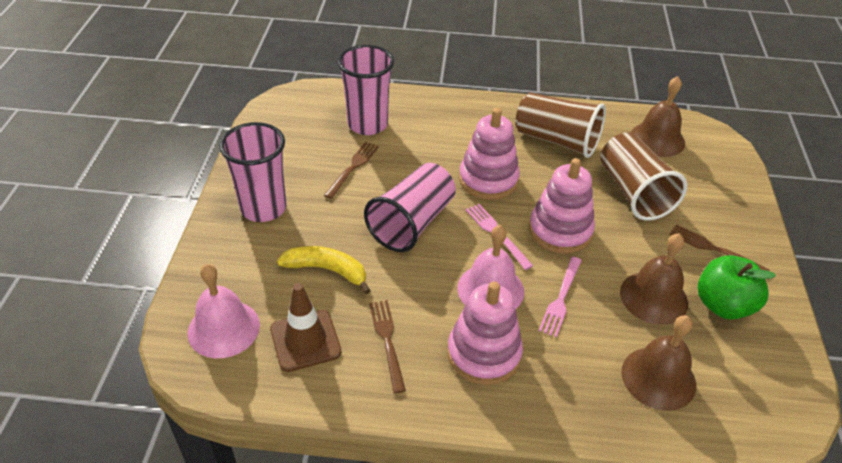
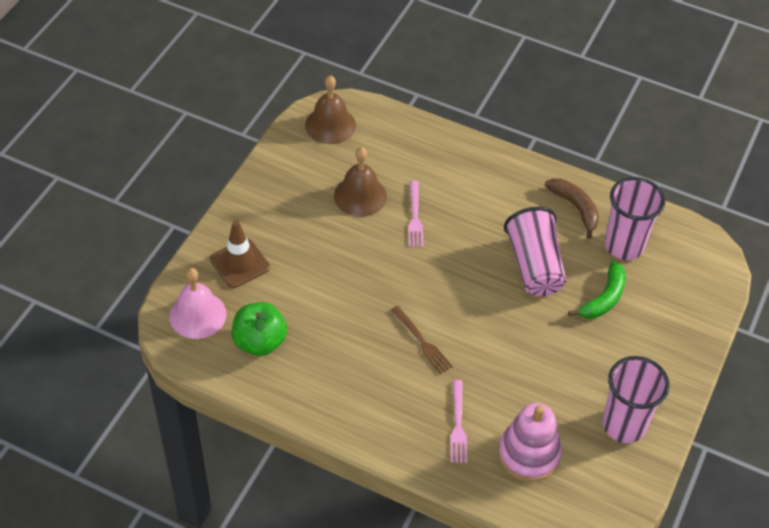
brown banana: none = 0 -> [545,178,599,239] = 1
brown bell: [620,233,688,325] [621,315,696,411] [631,76,685,157] = 3 -> [305,75,356,144] [334,147,387,217] = 2
brown cup: [515,92,606,158] [600,132,687,221] = 2 -> none = 0
brown fork: [324,142,379,199] [369,300,406,393] [669,224,769,271] = 3 -> [391,306,453,374] = 1
green banana: none = 0 -> [568,261,626,318] = 1
pink bell: [188,264,260,358] [457,225,524,309] = 2 -> [169,268,227,339] = 1
pink stacking toy: [447,281,523,385] [459,108,520,200] [529,158,595,254] = 3 -> [498,403,562,482] = 1
yellow banana: [277,246,371,294] = 1 -> none = 0

